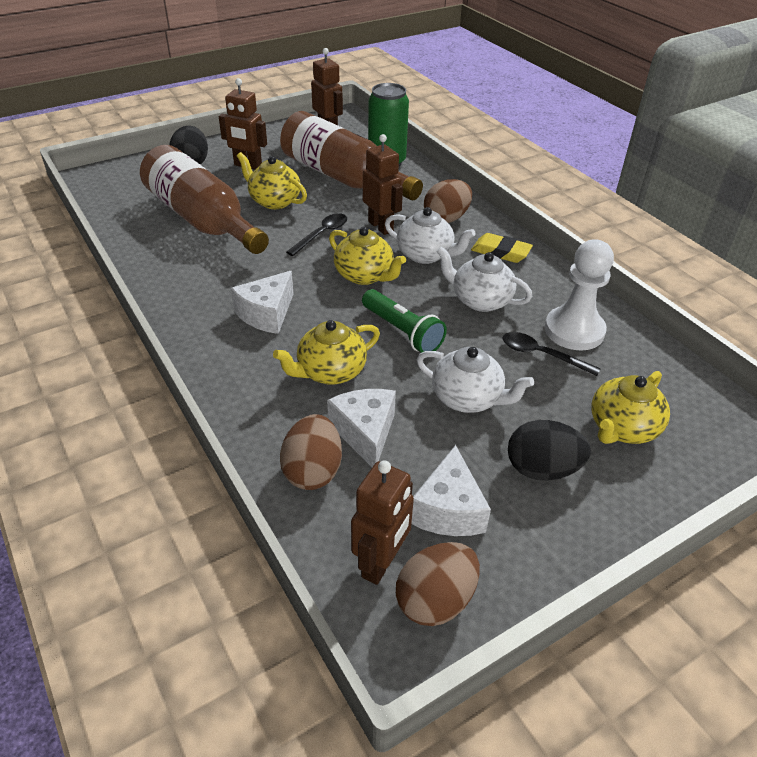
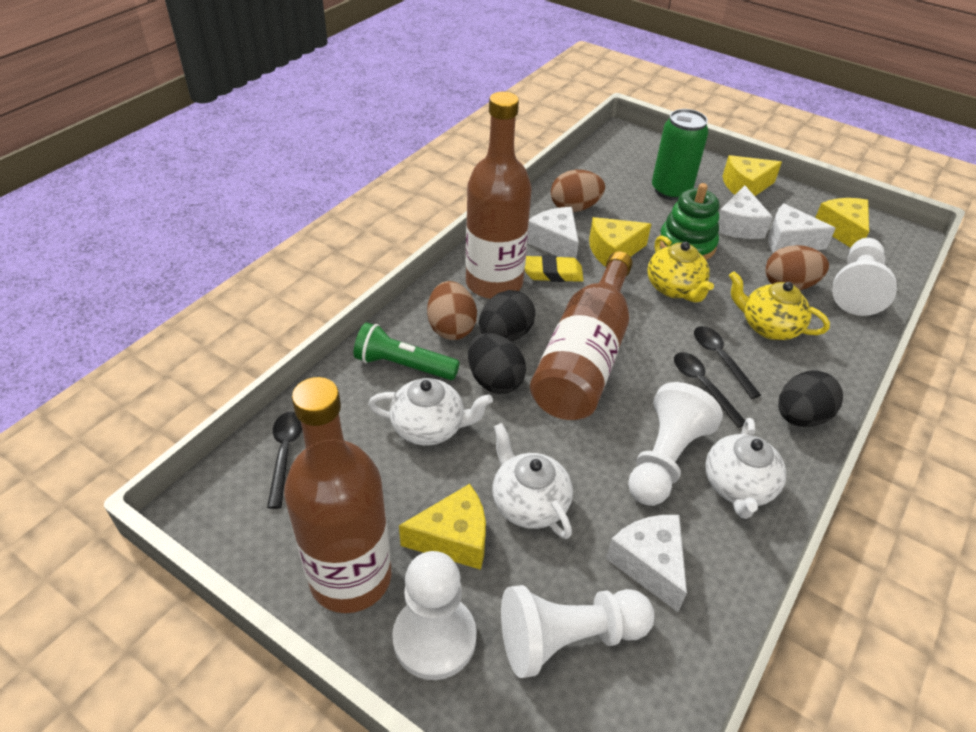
black egg: [170,126,208,165] [508,420,591,481] = 2 -> [468,333,526,394] [479,290,535,342] [778,370,843,427] = 3
black spoon: [286,213,347,256] [502,332,601,376] = 2 -> [267,412,302,509] [674,352,745,428] [694,326,761,399] = 3
brown bottle: [140,145,269,254] [280,111,423,200] = 2 -> [284,377,391,613] [466,92,532,299] [530,251,633,420] = 3
brown robot: [219,78,267,170] [311,48,343,125] [351,460,414,585] [363,134,403,235] = 4 -> none = 0
green stacking toy: none = 0 -> [660,183,719,260] = 1
white cheese: [231,271,293,334] [327,389,396,467] [411,445,491,536] = 3 -> [527,207,579,259] [606,515,687,612] [718,185,773,239] [768,203,836,253] = 4
white pawn: [545,239,614,351] = 1 -> [392,551,477,680] [501,585,654,678] [628,382,723,506] [832,238,897,316] = 4
yellow cheese: none = 0 -> [399,484,486,570] [589,217,651,267] [722,155,782,196] [815,198,869,248] = 4
yellow teapot: [237,152,307,209] [273,320,380,385] [329,227,406,285] [591,371,670,444] = 4 -> [647,235,714,303] [729,271,830,340] = 2

